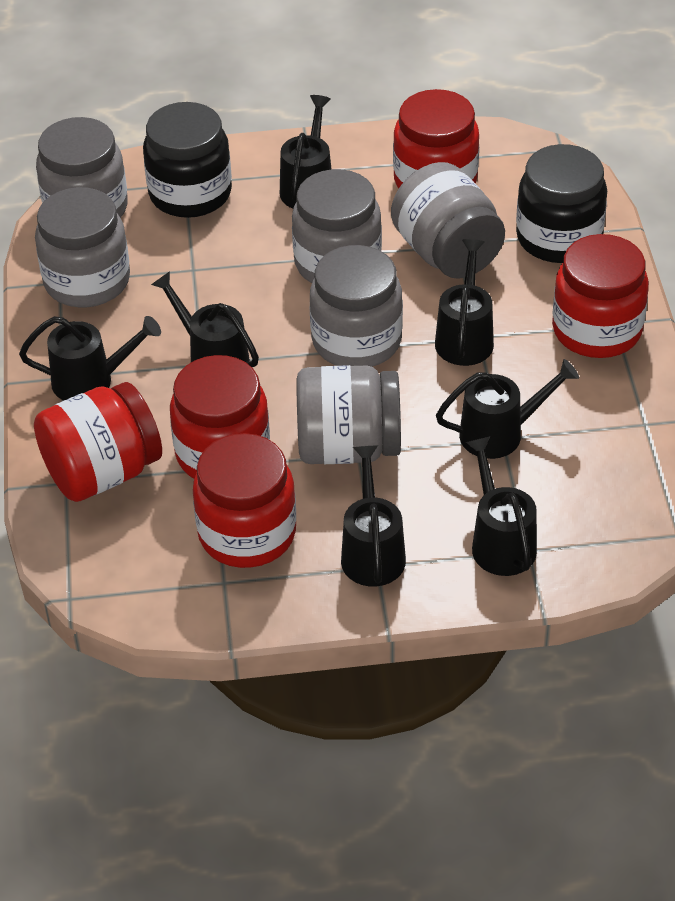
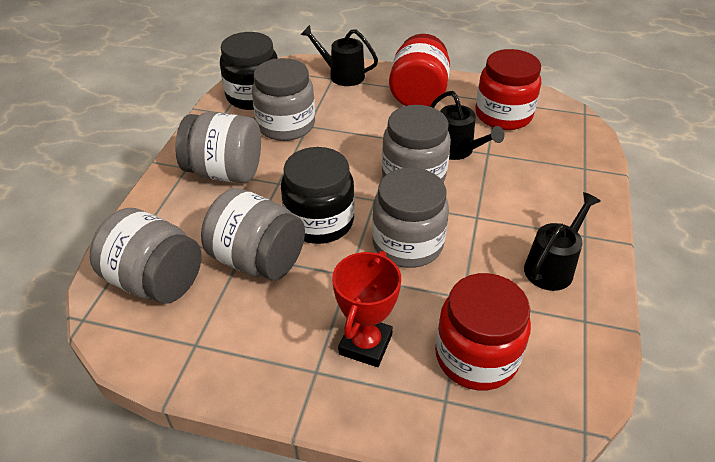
black watering can: [19,316,161,400] [151,271,259,367] [280,95,331,208] [341,446,406,587] [435,239,494,366] [436,359,579,459] [466,436,537,576] = 7 -> [301,25,378,86] [430,91,505,160] [524,192,601,291] = 3
red jar: [34,382,162,502] [170,355,270,478] [193,433,296,568] [393,89,479,189] [552,234,649,358] = 5 -> [389,34,450,107] [435,273,531,391] [476,49,541,130] = 3
red trophy: none = 0 -> [332,251,401,367] = 1

